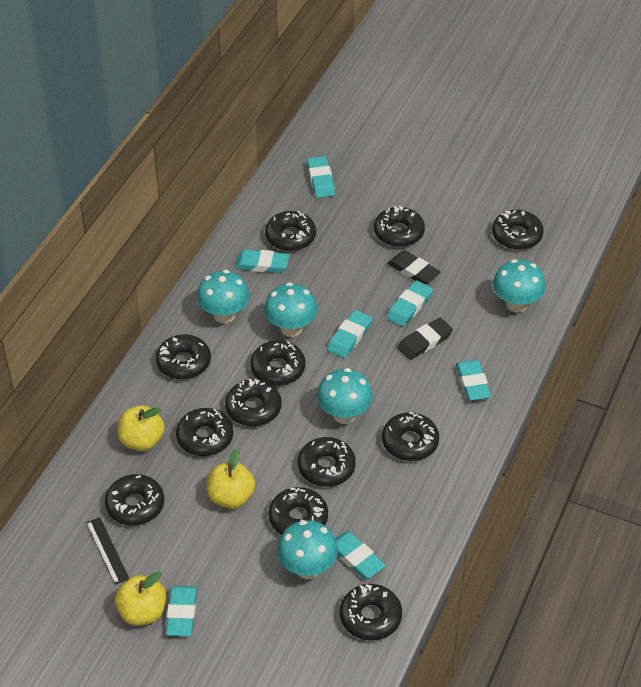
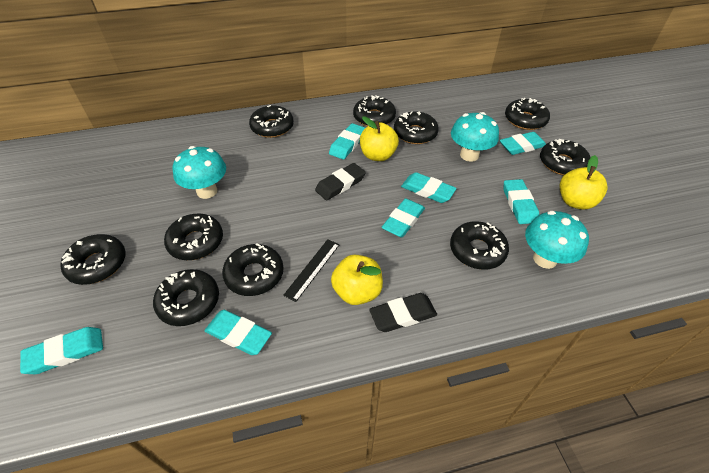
black donut: [105,474,164,526] [156,334,211,380] [176,408,233,456] [225,379,282,426] [250,340,305,386] [265,211,316,251] [269,487,328,535] [298,437,356,487] [340,584,402,641] [374,206,425,247] [382,412,439,461] [492,210,544,250] = 12 -> [60,234,126,285] [153,269,219,326] [164,213,223,260] [222,243,284,296] [249,105,294,138] [353,95,396,126] [394,111,439,144] [450,221,509,270] [505,98,550,130] [540,139,591,175] = 10
turquoise mushroom: [197,270,250,324] [264,282,317,337] [277,520,338,579] [317,368,373,424] [493,259,546,312] = 5 -> [173,146,226,199] [451,112,499,162] [525,211,589,269] = 3

